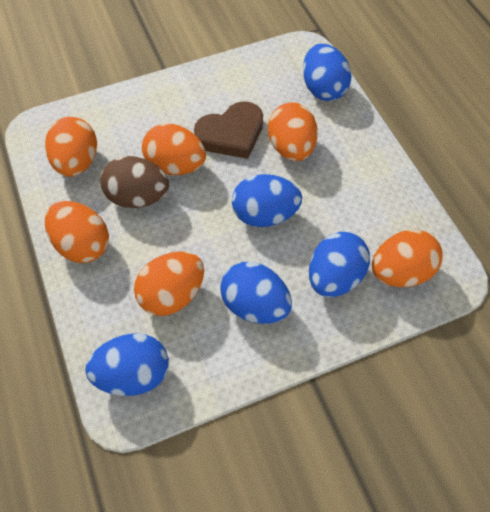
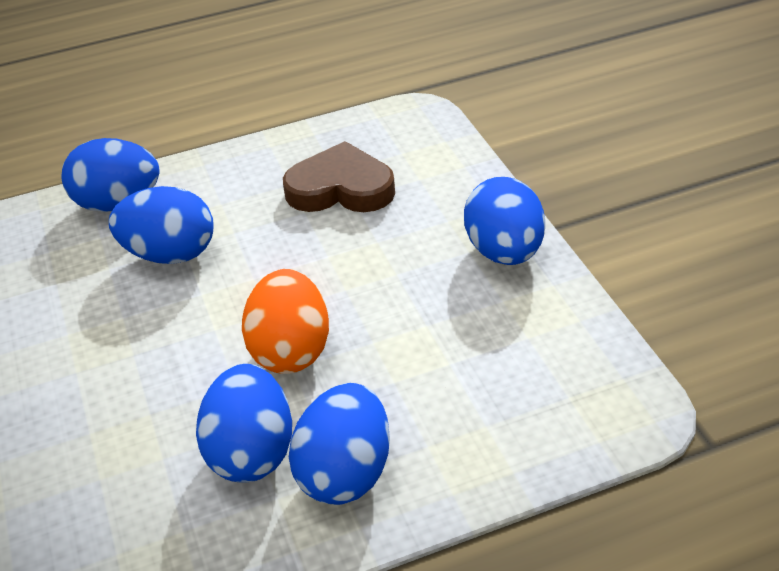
brown egg: [100,156,169,208] = 1 -> none = 0
orange egg: [45,117,97,177] [45,201,109,263] [134,251,204,316] [142,124,206,175] [268,102,318,161] [372,229,443,287] = 6 -> [242,269,329,374] = 1

